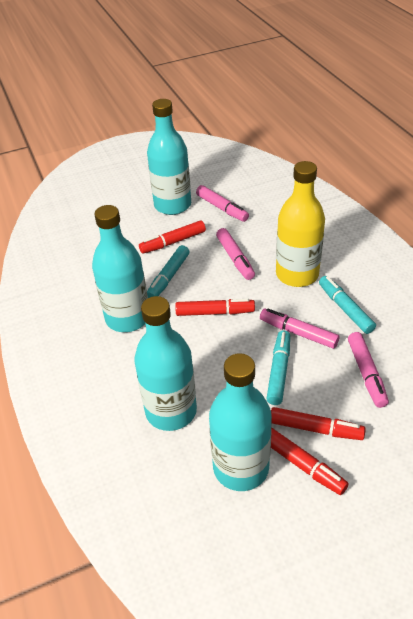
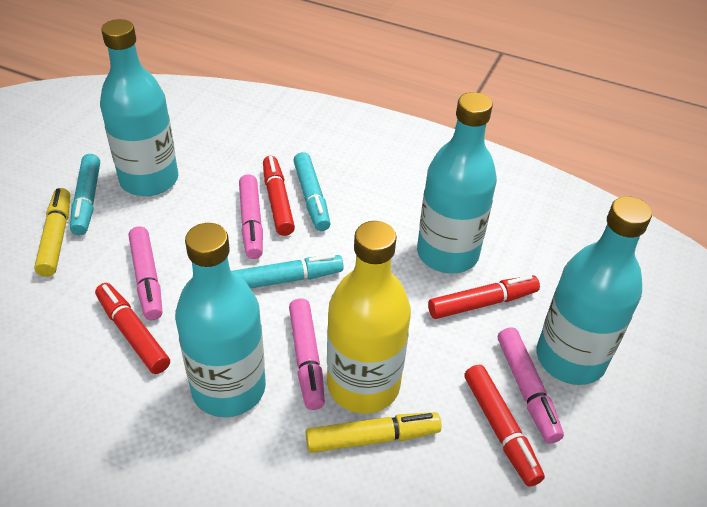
yellow marker: none = 0 -> [34,188,70,277] [306,412,442,453] = 2

